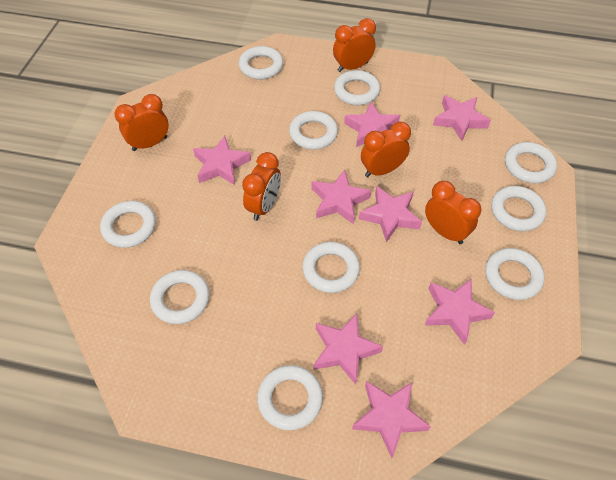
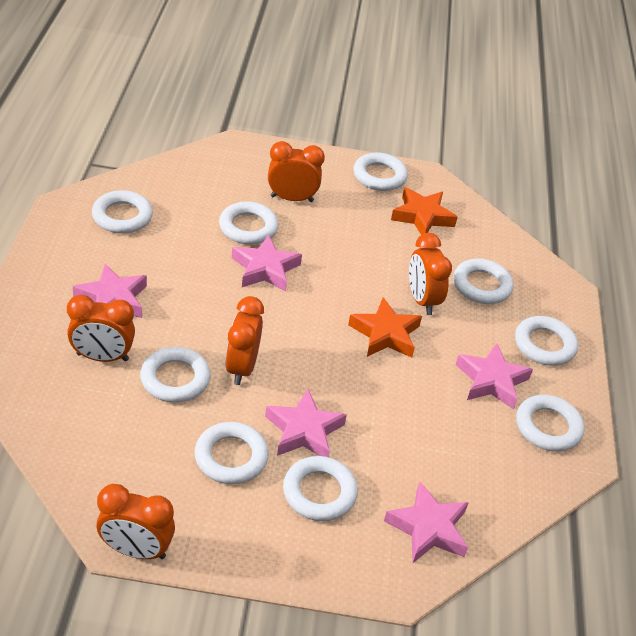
orange star: none = 0 -> [348,297,422,358] [391,187,458,235] = 2
pink star: [193,136,251,185] [312,170,371,224] [314,313,383,385] [344,102,400,147] [352,381,431,458] [359,186,422,242] [424,279,495,345] [433,95,491,141] = 8 -> [73,264,147,318] [232,235,302,292] [265,389,347,457] [384,482,469,563] [456,343,533,409] = 5
white ring: [100,201,156,248] [150,270,210,324] [239,46,283,79] [257,365,323,430] [289,111,338,150] [302,242,360,293] [334,70,380,105] [485,248,545,300] [491,186,546,231] [505,142,557,183] = 10 -> [92,190,153,234] [140,347,210,403] [194,422,269,484] [219,202,278,245] [283,456,358,521] [353,152,408,191] [453,259,513,304] [515,316,578,366] [516,395,585,452] = 9

